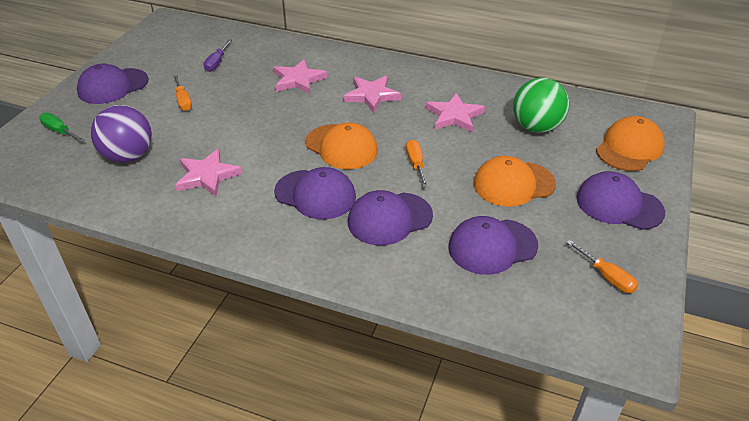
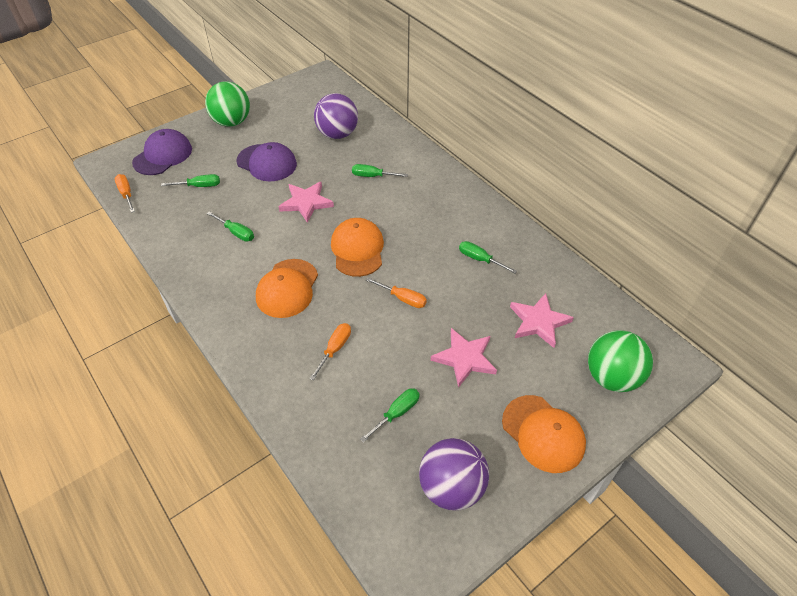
green ball: [513,78,569,133] = 1 -> [205,82,250,127] [588,330,653,392] = 2
green screwdriver: [39,113,84,142] = 1 -> [161,174,220,187] [207,211,254,241] [352,164,408,177] [360,388,420,443] [459,241,517,274] = 5
pink star: [175,149,242,196] [274,59,328,94] [344,76,401,113] [426,93,485,132] = 4 -> [278,182,334,223] [431,328,497,388] [510,293,574,348] = 3
purple ball: [90,105,152,163] = 1 -> [314,93,358,139] [419,438,489,510] = 2
purple cap: [77,64,148,104] [274,167,356,219] [348,190,433,246] [449,216,538,275] [576,171,665,230] = 5 -> [132,129,192,175] [237,142,297,181] = 2
purple screwdriver: [203,39,232,72] = 1 -> none = 0

